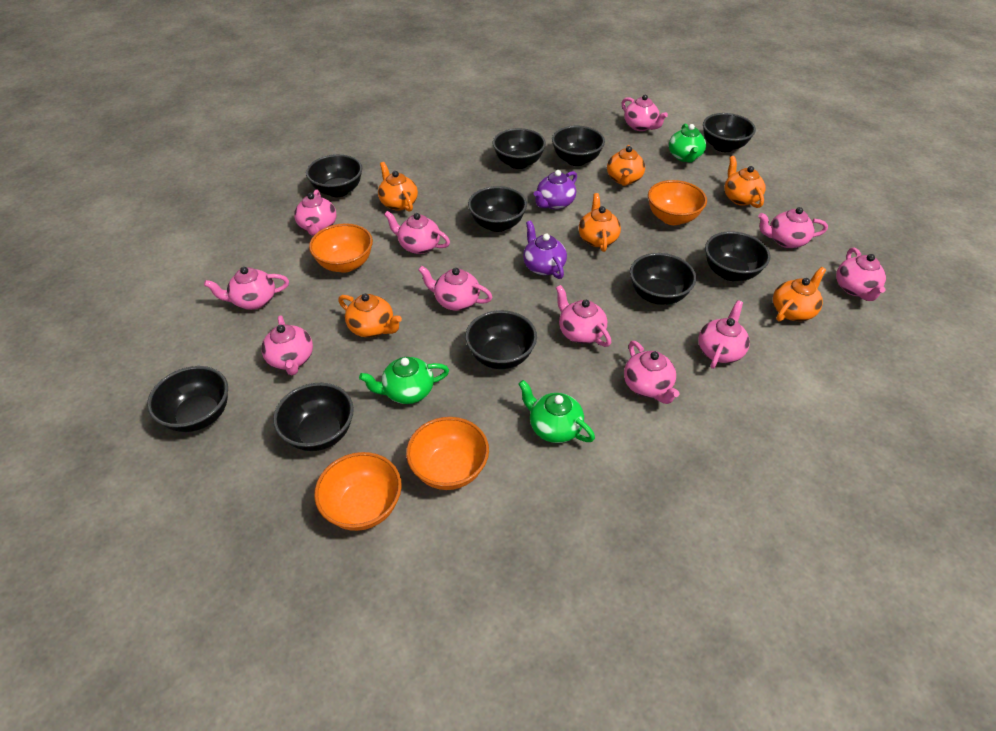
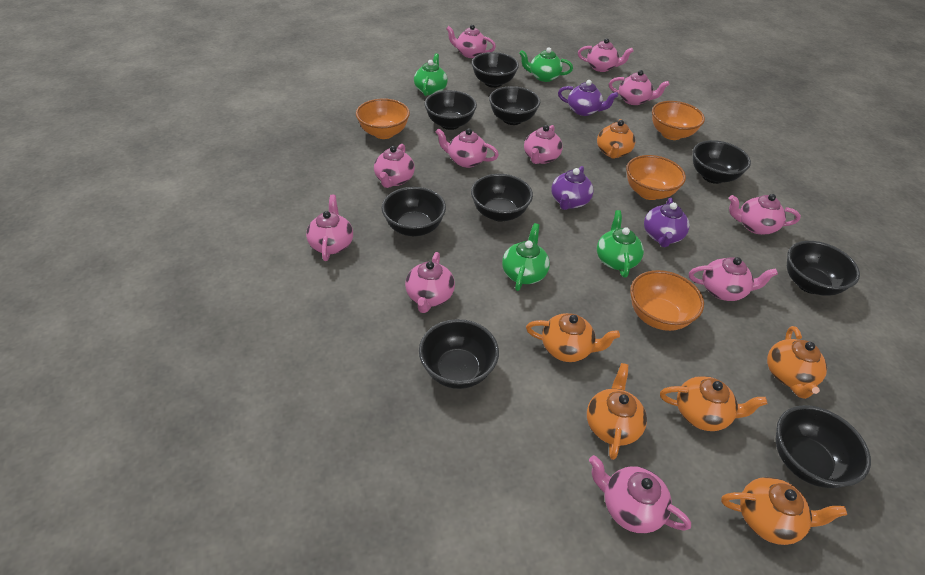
black bowl: [147,366,228,432] [273,383,354,451] [306,154,362,197] [465,310,537,369] [468,186,527,232] [493,128,546,169] [552,126,605,166] [630,253,696,305] [703,113,756,152] [705,231,771,281] = 10 -> [382,187,446,236] [419,319,499,389] [425,90,477,130] [471,174,533,222] [472,52,519,88] [489,86,540,125] [693,140,751,184] [776,405,871,488] [787,241,860,296] = 9
green teapot: [359,357,449,404] [518,380,595,443] [669,124,706,163] = 3 -> [414,53,448,96] [502,223,550,291] [519,47,573,82] [597,210,644,278] = 4
purple teapot: [523,221,567,279] [534,170,577,210] = 2 -> [551,166,594,210] [558,80,618,116] [644,198,690,247] = 3

